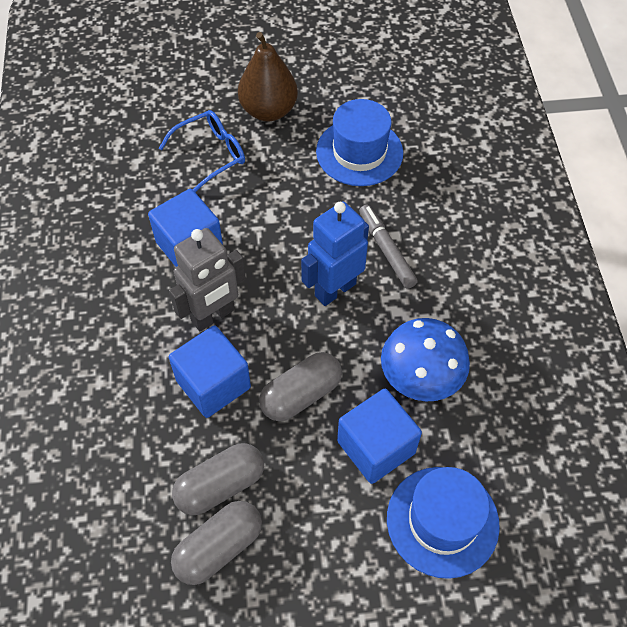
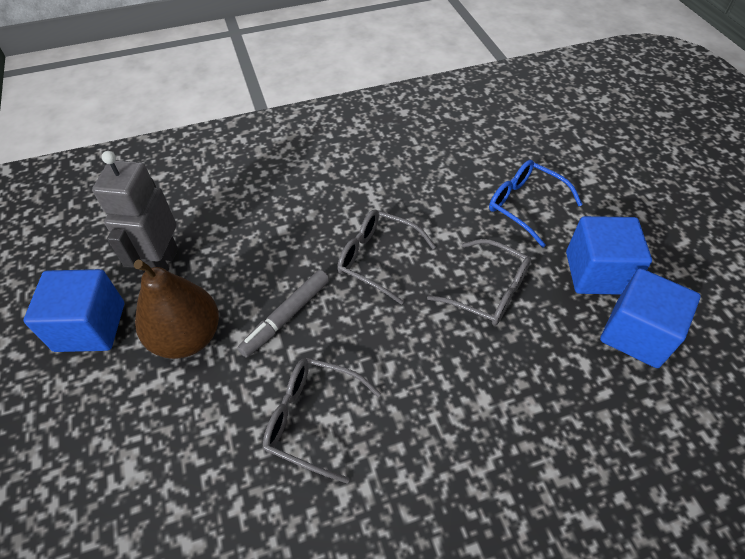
blue hat: [316,99,403,186] [387,467,500,579] = 2 -> none = 0
blue mushroom: [381,318,470,401] = 1 -> none = 0
blue robot: [301,201,369,306] = 1 -> none = 0
grey capsule: [171,501,262,585] [172,443,264,515] [259,352,342,421] = 3 -> none = 0
grey glasses: none = 0 -> [263,358,381,483] [337,210,436,305] [427,239,531,326] = 3

